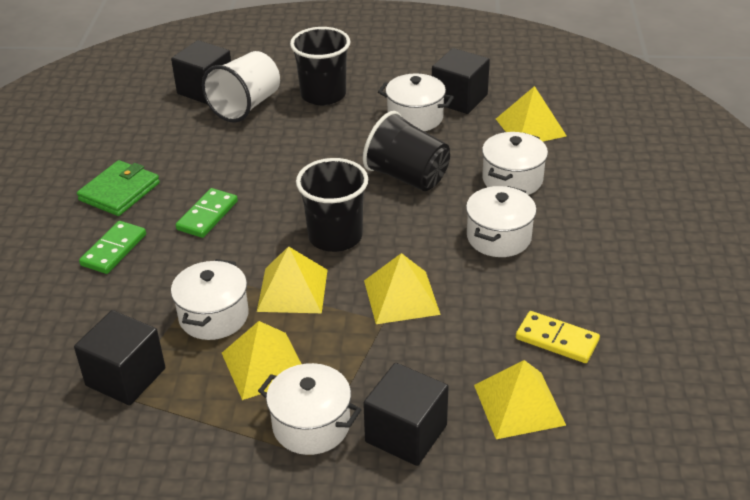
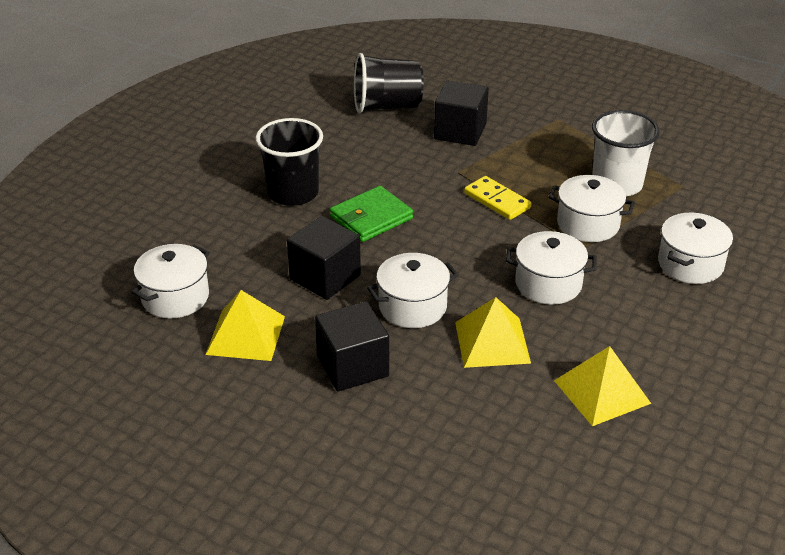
black cube: [74,310,165,406] [171,40,231,104] [363,363,449,466] [432,48,490,114] = 4 -> [287,216,361,300] [315,301,389,392] [434,81,489,146] = 3
black cup: [290,27,350,105] [296,158,368,252] [363,111,450,191] = 3 -> [255,118,323,206] [354,53,424,113] = 2
green domino: [79,221,146,274] [176,188,238,238] = 2 -> none = 0
yellow pyramid: [222,321,301,400] [257,246,327,313] [364,253,441,324] [474,360,566,439] [496,86,567,142] = 5 -> [206,290,285,361] [455,297,531,368] [554,346,651,426] = 3

